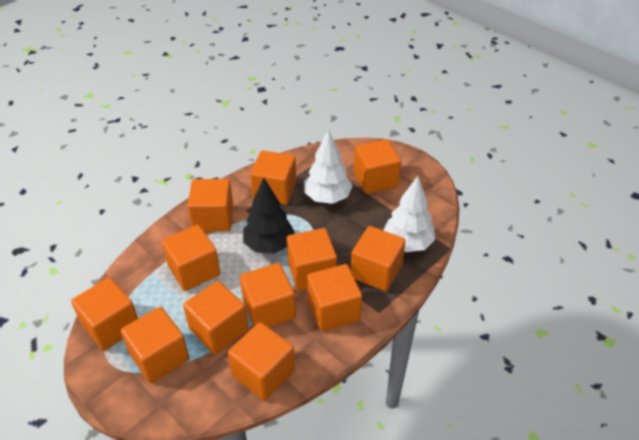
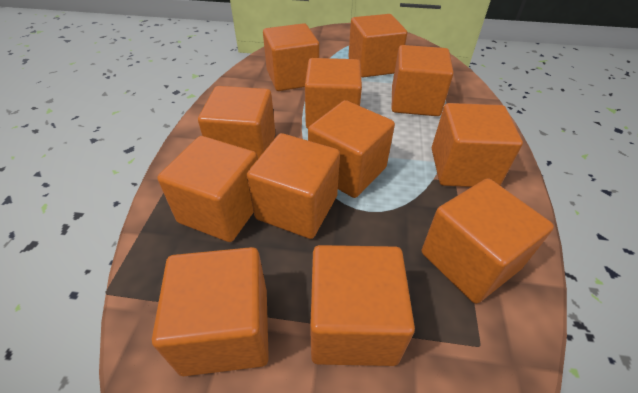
black tree: [243,177,295,254] = 1 -> none = 0
white tree: [304,129,352,204] [383,176,435,252] = 2 -> none = 0

